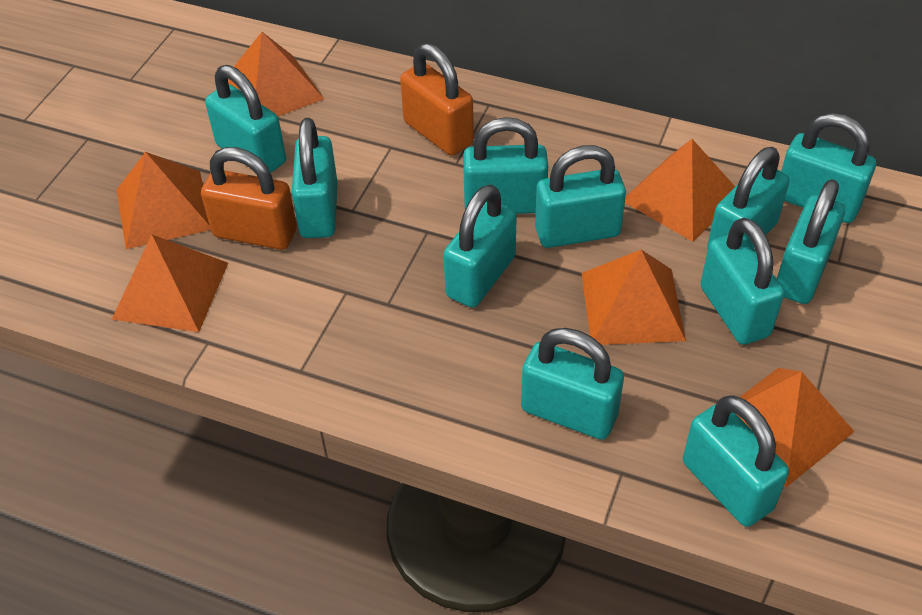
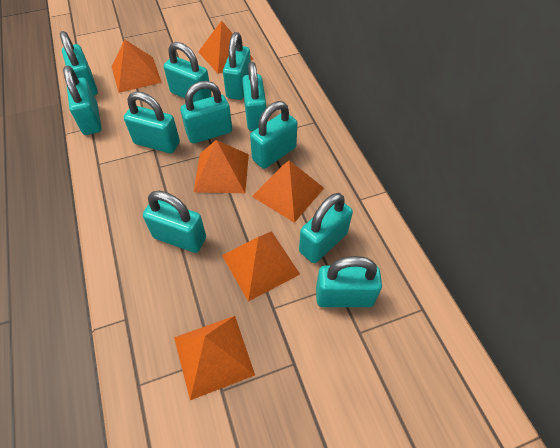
orange padlock: [201,147,297,250] [400,43,474,156] = 2 -> none = 0

